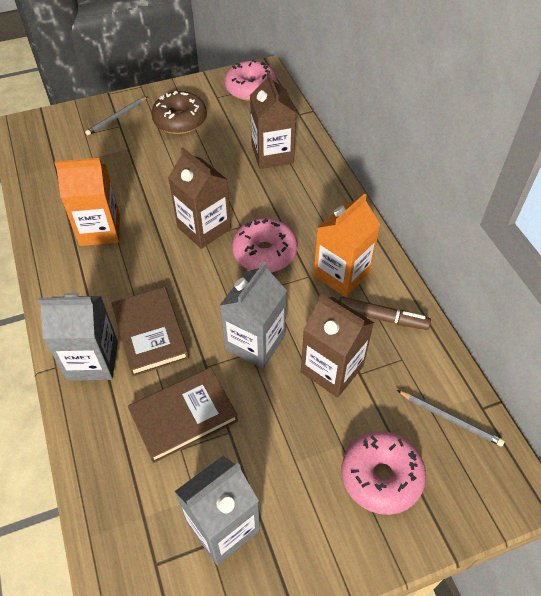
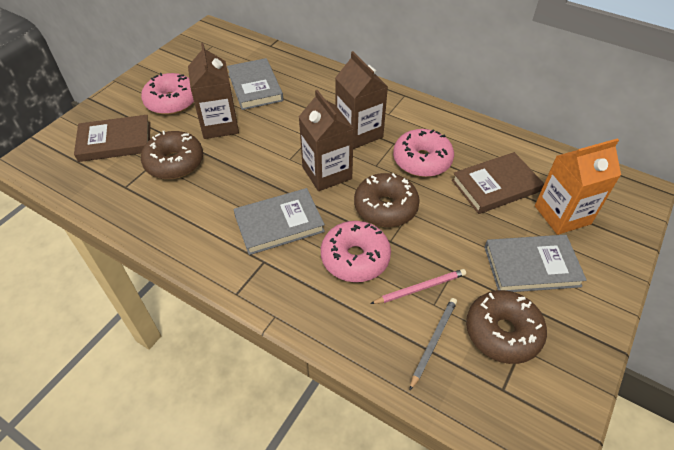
brown donut: [151,91,207,134] = 1 -> [141,131,203,179] [354,173,420,227] [466,290,547,364] = 3
brown marker: [339,297,431,330] = 1 -> none = 0
grey book: none = 0 -> [227,58,283,110] [233,188,325,255] [484,235,587,292] = 3
grey carton: [38,293,118,381] [174,456,260,565] [219,262,287,369] = 3 -> none = 0
grey pencil: [85,96,148,136] [397,390,505,447] = 2 -> [409,298,457,391] = 1
orange carton: [55,158,120,246] [313,193,380,297] = 2 -> [535,139,621,235] = 1
pink pencil: none = 0 -> [370,269,466,304] = 1

